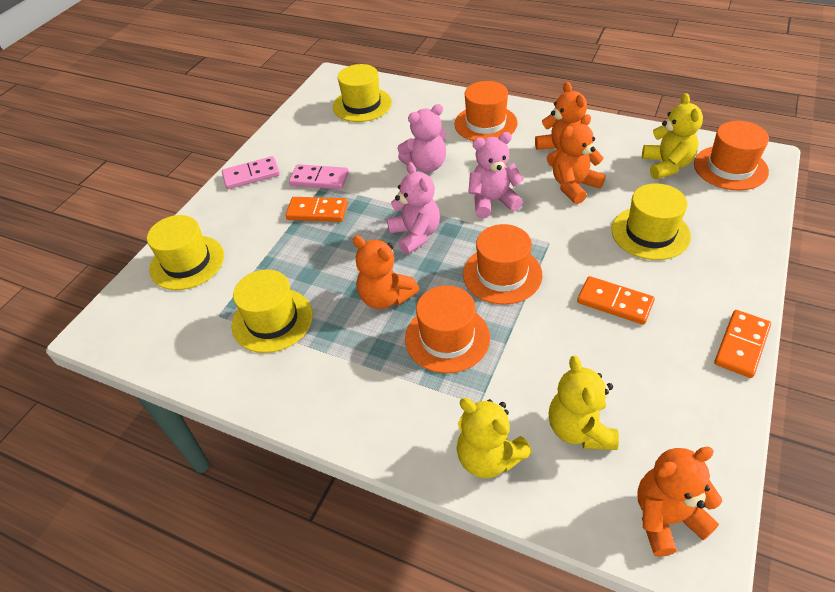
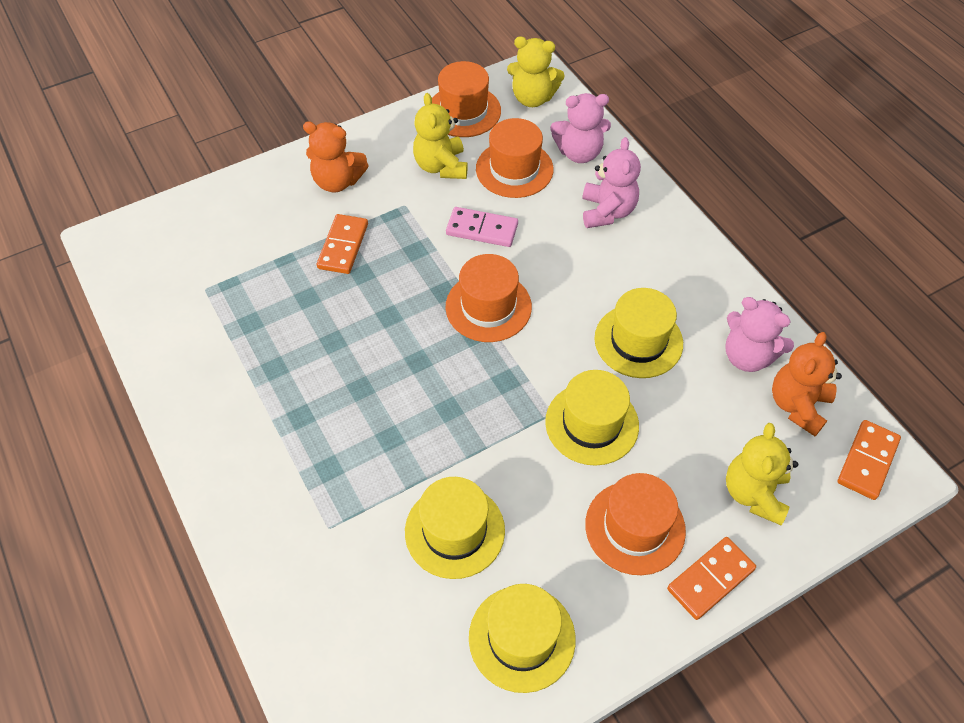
orange teddy bear: [353,236,420,309] [535,82,587,167] [553,114,606,204] [637,447,722,557] = 4 -> [303,122,369,193] [772,332,842,436] = 2
pink domino: [222,156,280,189] [289,164,349,189] = 2 -> [446,207,518,247] = 1

